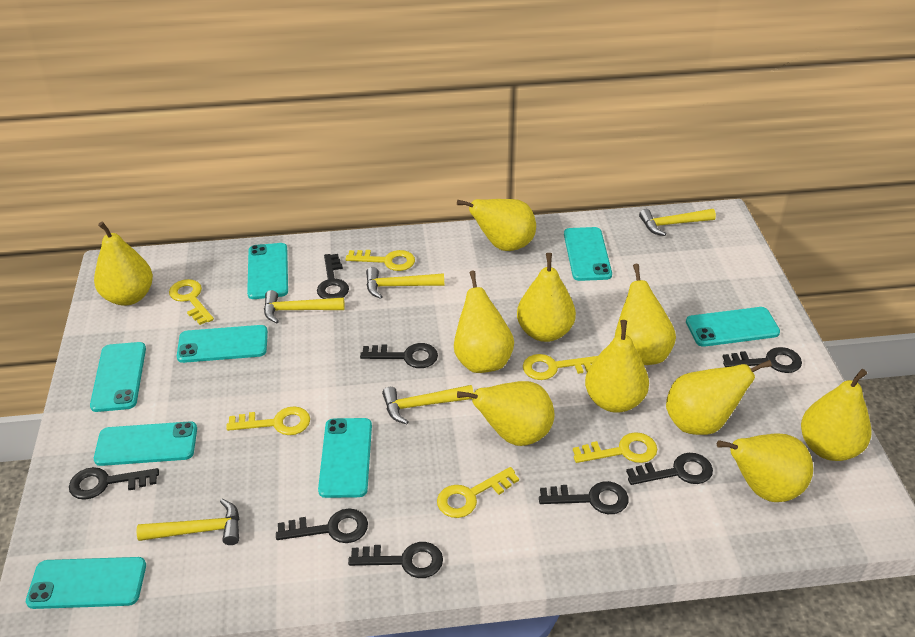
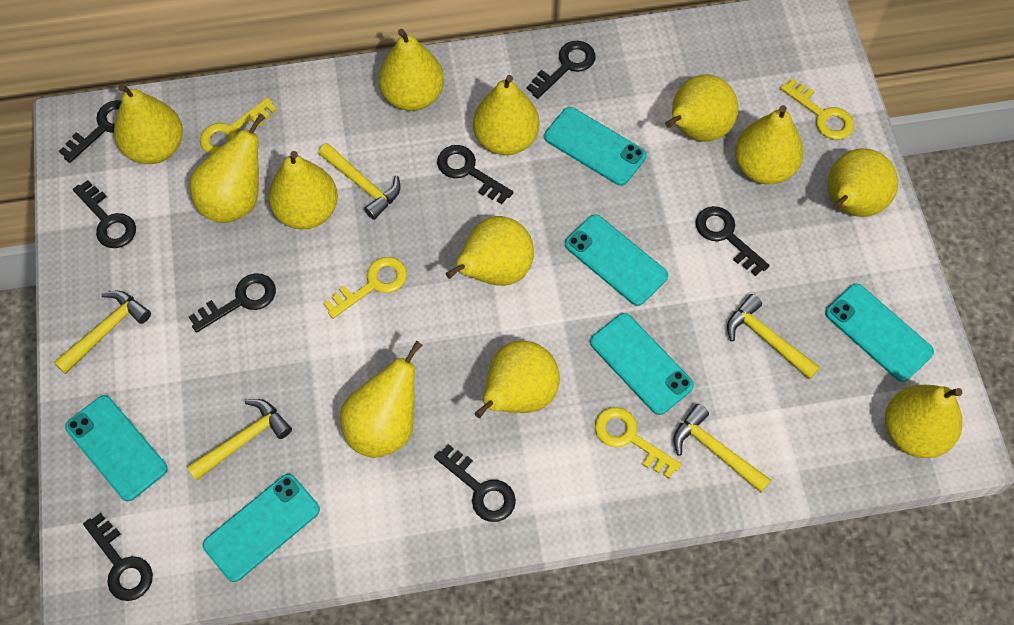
turquoise phone: [26,557,146,609] [90,342,146,412] [94,421,197,466] [177,325,268,363] [247,243,288,299] [318,418,372,498] [564,227,612,281] [686,307,780,347] = 8 -> [65,395,168,501] [202,474,320,582] [544,107,647,186] [565,214,668,306] [590,313,694,415] [825,284,934,382] = 6
yellow key: [169,279,214,325] [226,406,310,435] [346,250,415,271] [437,467,519,518] [523,354,598,380] [573,432,657,463] = 6 -> [200,97,277,154] [324,257,407,319] [595,407,681,479] [780,78,854,140] = 4
yellow pear: [94,221,153,305] [454,271,514,373] [457,199,536,251] [457,381,554,446] [517,253,576,342] [585,320,649,413] [614,264,676,365] [666,360,772,435] [717,433,813,502] [801,369,872,461] = 10 -> [114,84,183,164] [189,113,266,223] [268,151,338,229] [340,340,422,458] [378,29,444,111] [446,216,534,286] [473,75,539,155] [474,341,560,418] [665,74,738,142] [735,105,803,184] [828,148,898,217] [885,385,963,458] = 12

